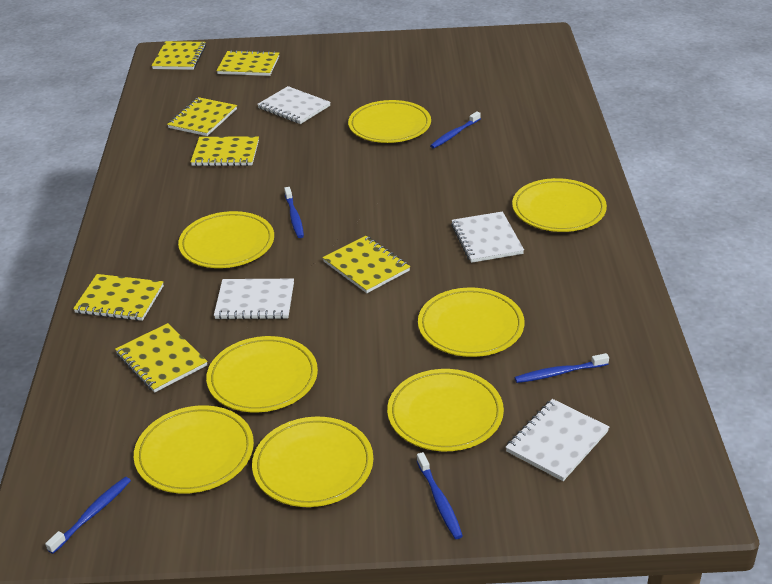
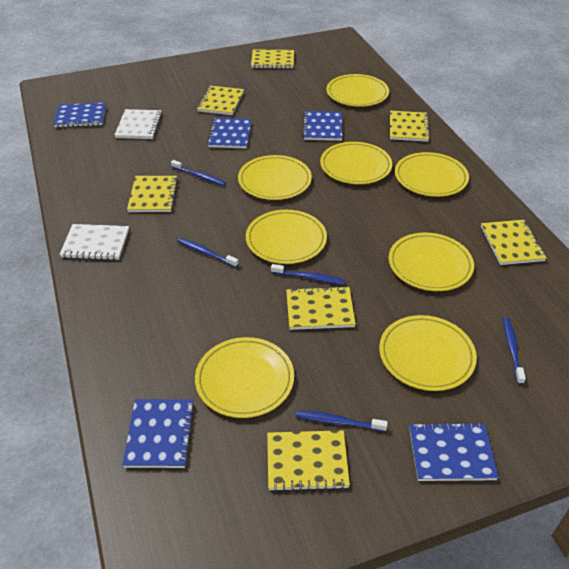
blue notebook: none = 0 -> [53,103,106,128] [122,399,195,468] [207,118,252,149] [302,111,342,141] [409,422,499,481] = 5
white notebook: [214,279,294,320] [257,86,331,124] [451,211,524,263] [505,399,609,481] = 4 -> [59,224,129,260] [115,109,162,139] = 2

